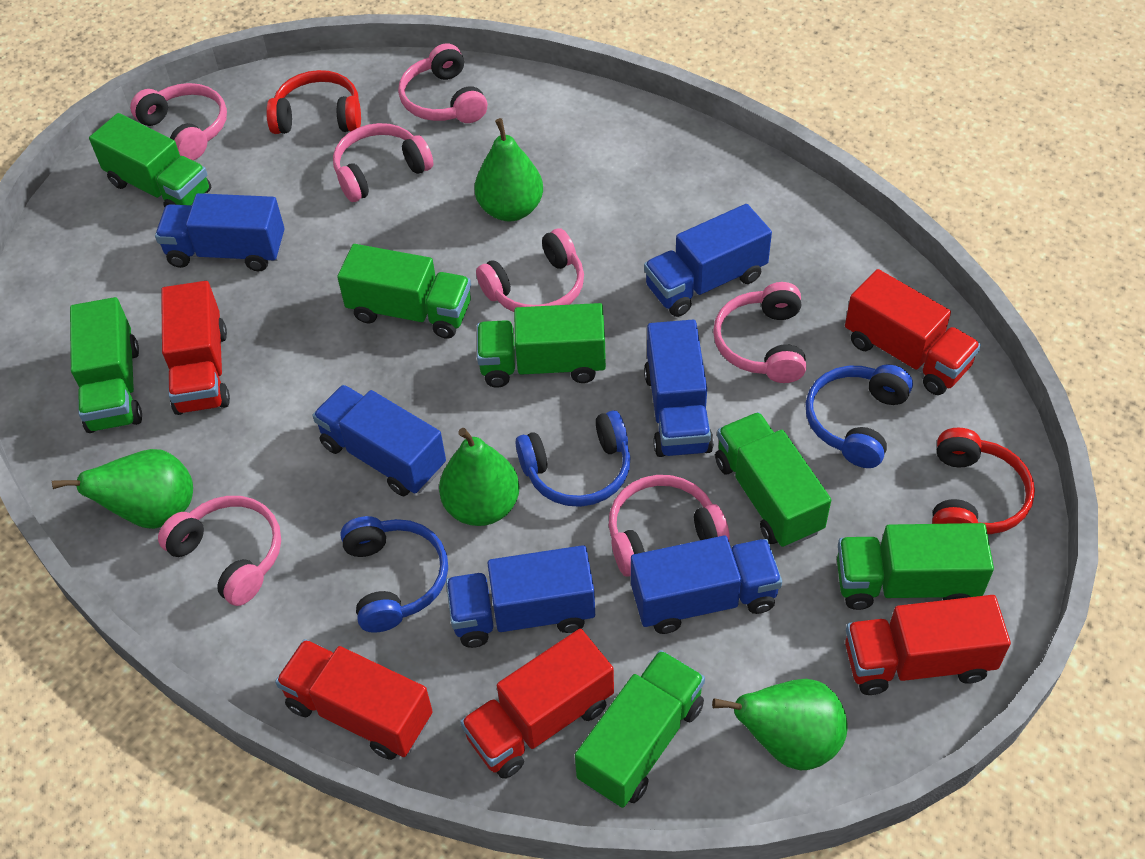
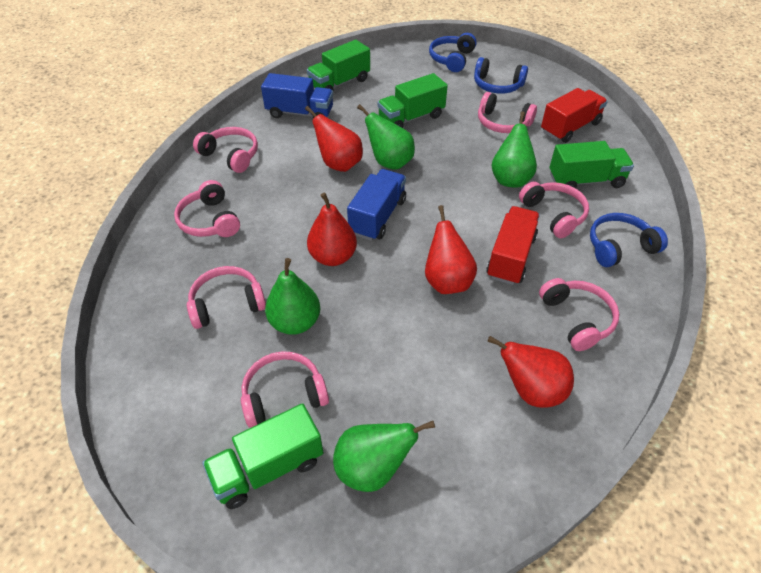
blue truck: [155,193,285,271] [313,385,446,496] [446,545,595,648] [631,536,782,634] [644,204,772,317] [644,320,714,457] = 6 -> [261,73,333,119] [347,169,406,241] = 2
green truck: [70,297,142,433] [89,113,211,207] [337,244,471,339] [477,303,606,388] [575,650,705,808] [715,412,831,548] [837,523,994,610] = 7 -> [202,403,323,509] [307,40,370,92] [378,73,448,128] [549,141,634,188] = 4
red headphones: [266,70,361,134] [932,428,1035,534] = 2 -> none = 0
red pear: none = 0 -> [305,106,363,172] [307,193,357,266] [425,205,477,294] [487,336,574,408] = 4
red truck: [161,281,230,415] [275,639,433,760] [460,629,614,779] [845,269,981,395] [845,595,1011,695] = 5 -> [486,206,540,285] [541,88,608,143] = 2

